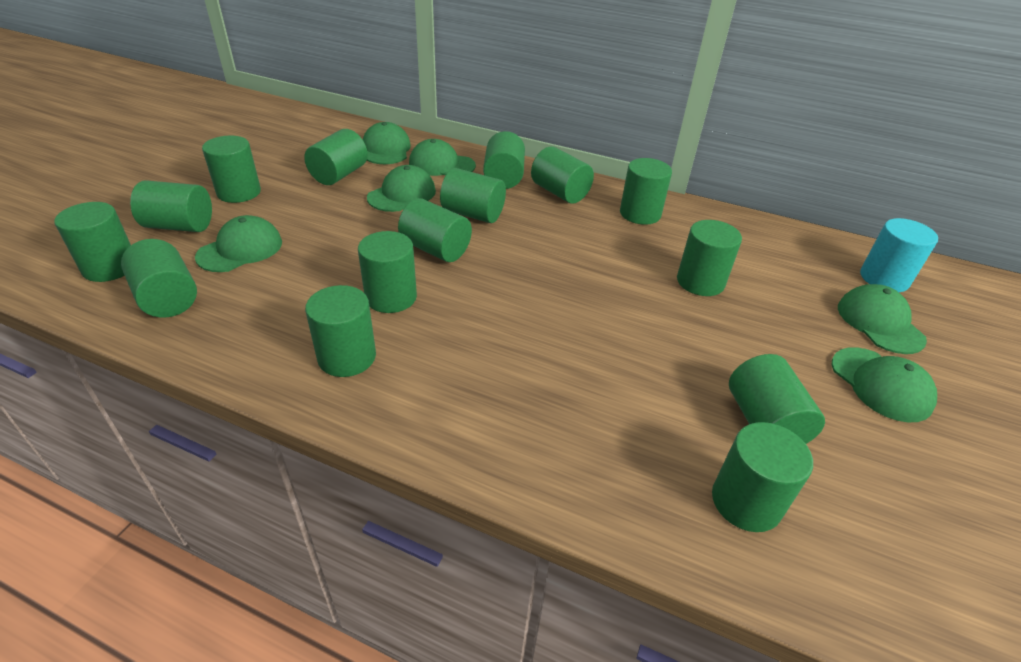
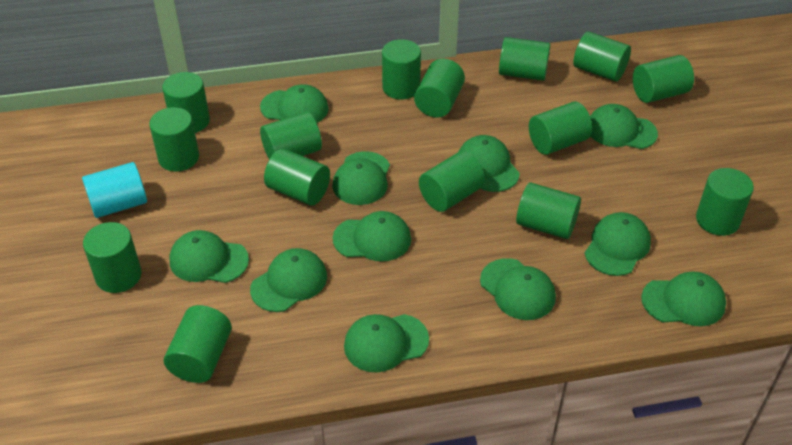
green cap: [195,215,282,272] [363,122,411,164] [367,165,436,212] [409,139,476,176] [832,347,937,422] [838,284,927,354] = 6 -> [169,230,249,283] [250,248,327,312] [260,84,329,123] [332,151,390,205] [333,211,411,262] [344,314,429,373] [459,135,520,192] [480,258,556,320] [585,212,651,276] [590,104,658,149] [641,272,726,326] = 11

